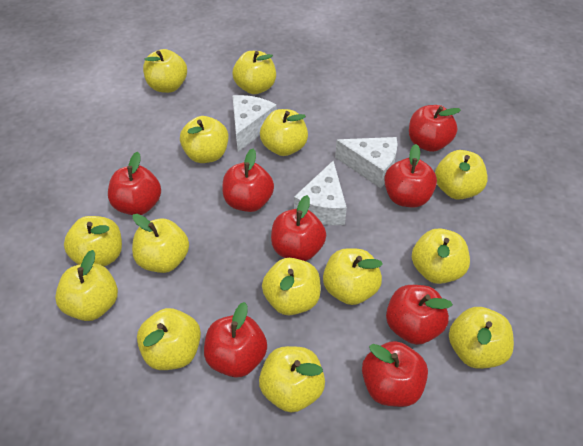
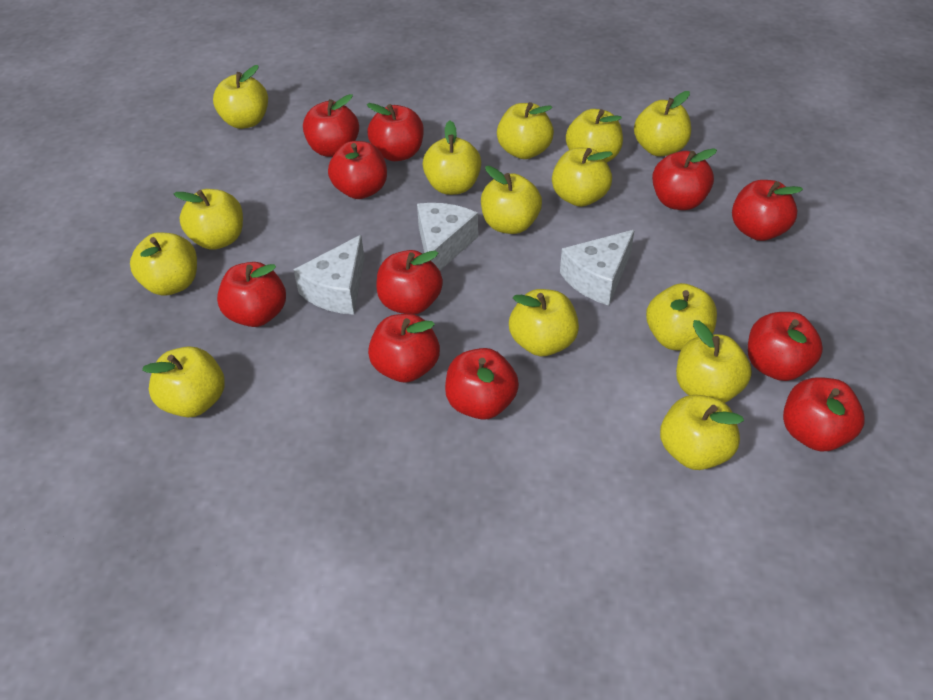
red apple: [108,152,161,215] [204,302,267,378] [222,149,274,212] [271,195,326,261] [362,341,428,407] [384,144,437,207] [386,285,453,345] [409,105,461,152] = 8 -> [217,262,286,327] [303,94,359,157] [328,141,387,199] [367,103,424,161] [368,314,440,383] [376,250,443,315] [445,348,519,420] [652,148,717,210] [732,180,803,241] [748,312,823,381] [783,377,865,452] = 11

